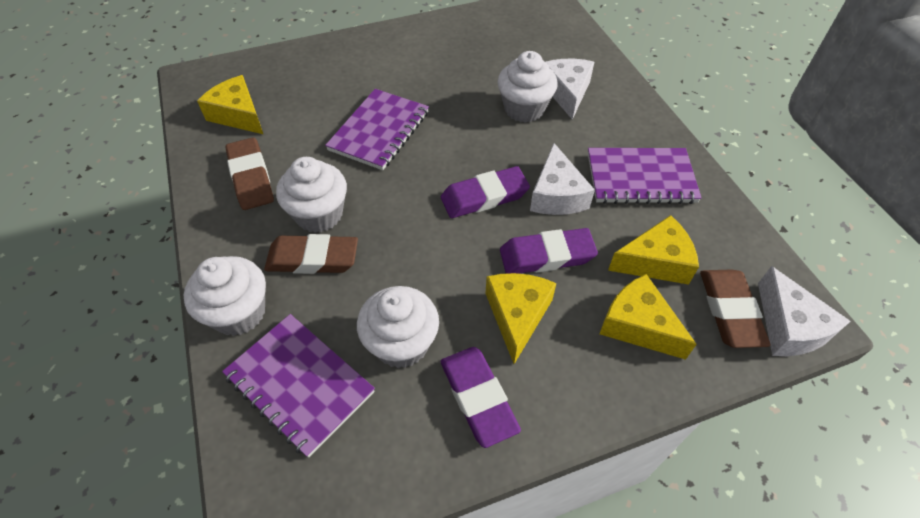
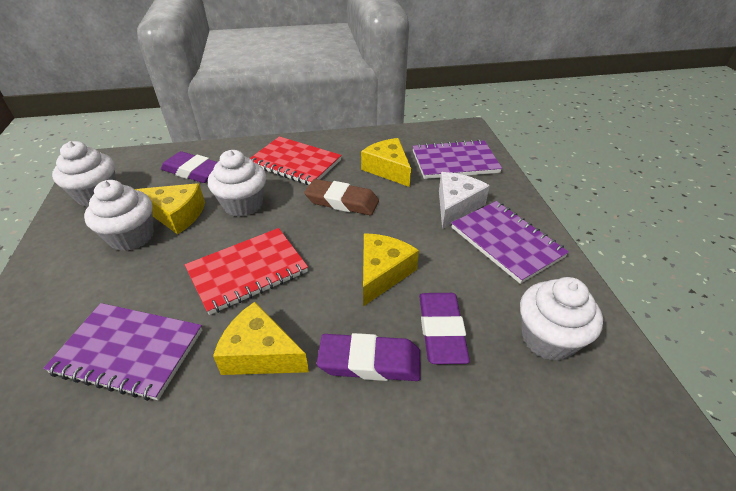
brown eraser: [226,137,274,210] [264,234,358,274] [700,269,770,348] = 3 -> [304,179,379,215] = 1
red notebook: none = 0 -> [185,228,308,315] [250,136,342,185] = 2
white cheese: [530,143,595,215] [546,59,594,120] [758,266,851,356] = 3 -> [439,172,490,229] = 1

